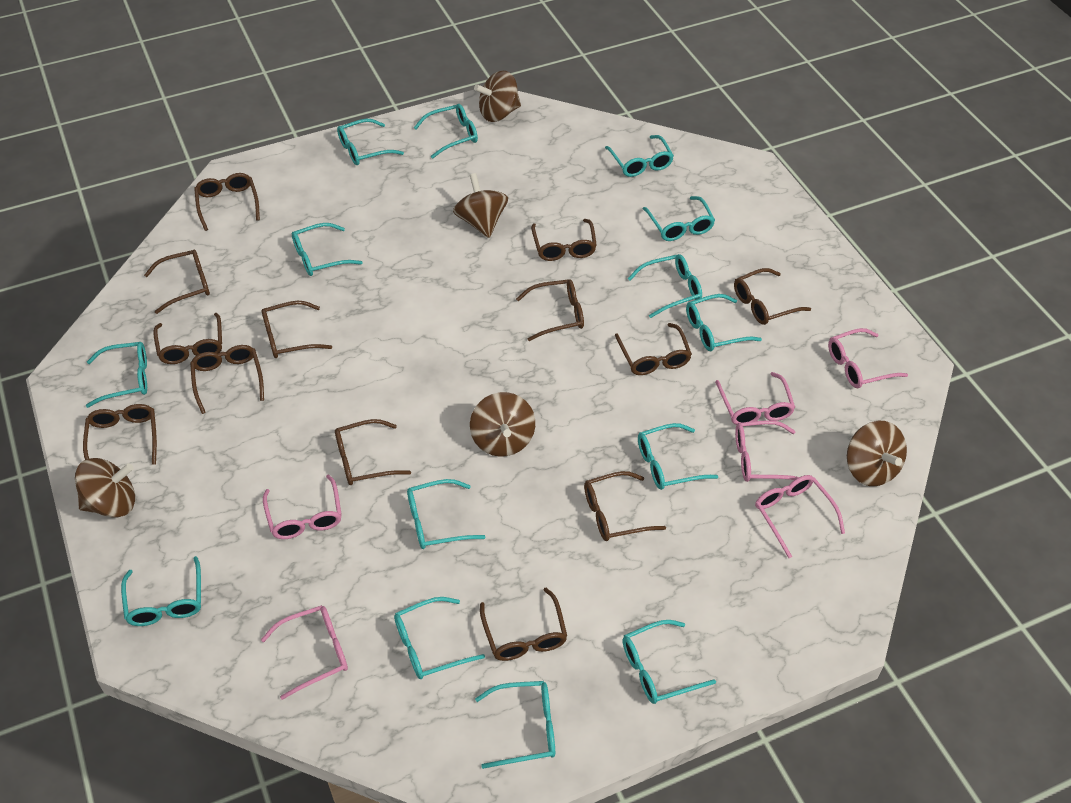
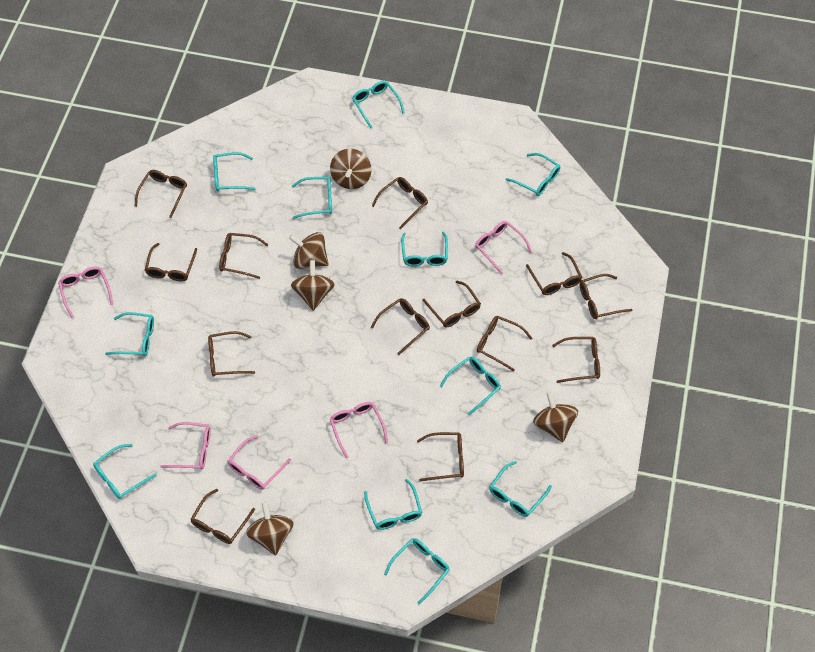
pink glasses: [261,605,348,700] [263,474,342,539] [715,372,795,425] [735,420,799,482] [755,475,845,558] [828,328,908,388] = 6 -> [58,267,113,318] [160,422,211,470] [227,435,291,490] [330,402,388,458] [475,221,532,275] = 5
turquoise glasses: [86,342,147,408] [121,556,201,626] [292,223,362,276] [337,119,404,165] [394,597,485,679] [407,479,485,549] [414,104,478,159] [475,681,555,769] [605,135,674,177] [623,620,716,704] [627,254,702,318] [638,423,718,490] [643,196,715,241] [686,294,762,351] = 14 -> [93,444,157,499] [105,312,154,356] [213,152,256,191] [292,177,332,219] [352,81,405,128] [364,479,422,530] [384,538,450,605] [401,231,448,267] [440,357,501,415] [490,461,552,517] [506,153,560,196] = 11

